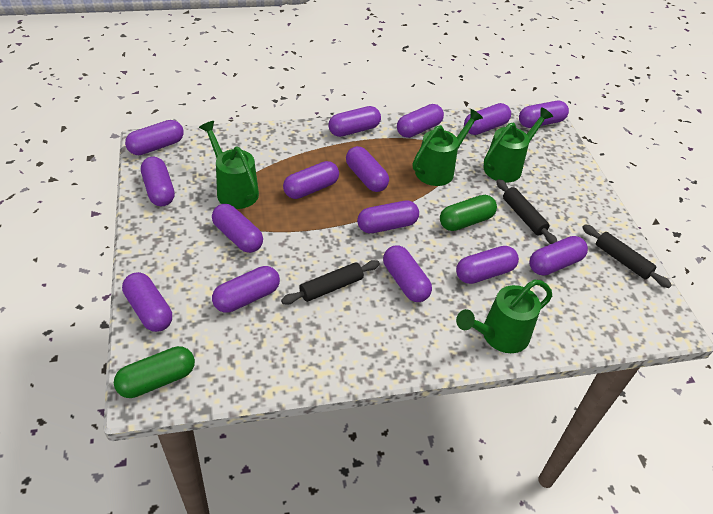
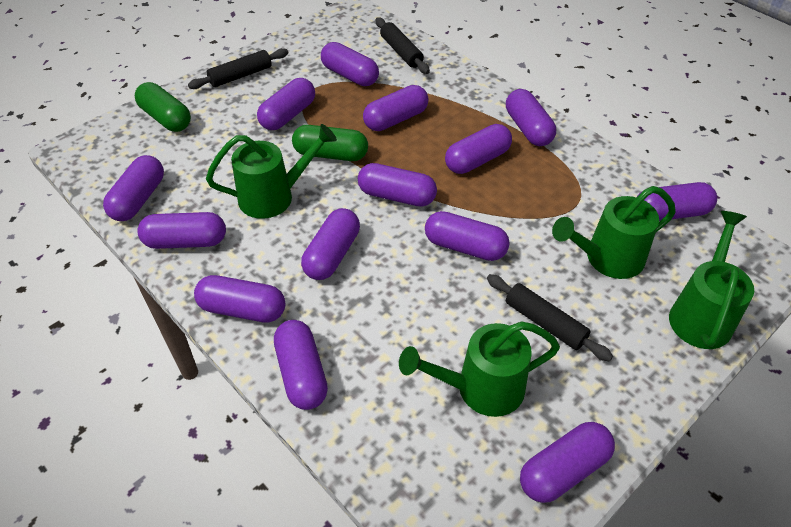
purple capsule: [122,272,172,332] [125,120,184,155] [141,157,175,206] [212,204,263,253] [212,266,280,313] [283,161,339,199] [329,106,381,137] [346,146,389,192] [357,200,419,233] [383,245,432,302] [397,104,444,138] [456,246,519,284] [464,103,511,135] [519,101,569,128] [529,236,588,275] = 15 -> [103,155,164,221] [137,212,226,249] [194,275,286,323] [257,78,315,130] [274,320,328,410] [301,208,360,280] [321,42,379,86] [358,163,437,206] [363,85,429,131] [425,211,510,261] [445,124,512,174] [506,89,556,146] [520,422,615,503] [636,182,717,221] = 14

